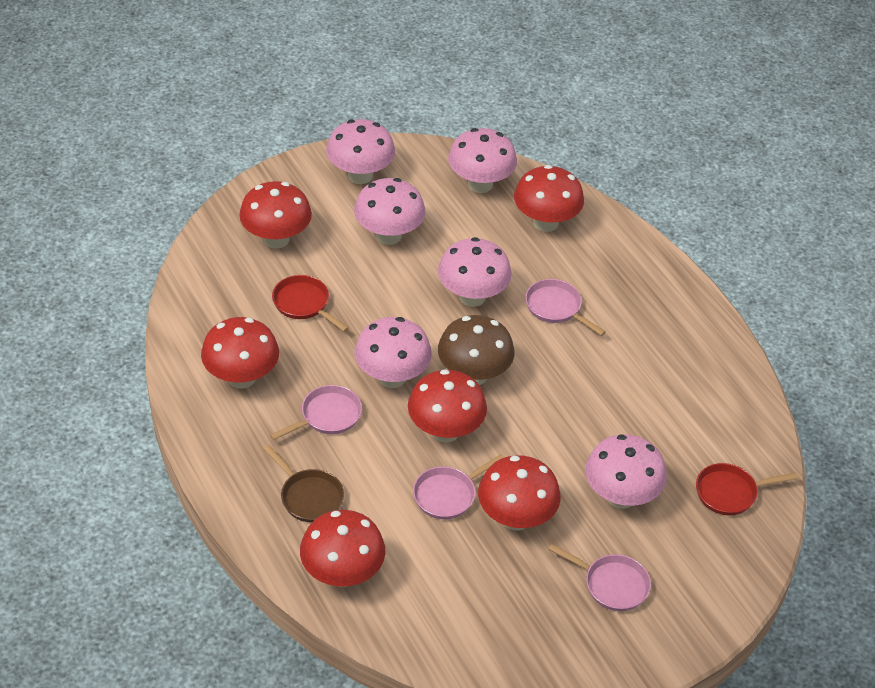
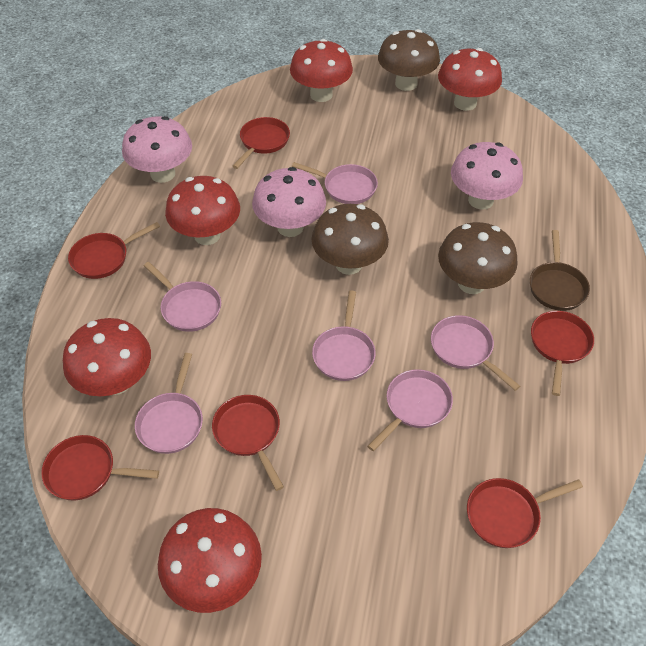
brown mushroom: [438,315,515,385] = 1 -> [312,204,389,275] [378,29,440,91] [438,222,518,294] = 3
pink mushroom: [326,119,395,184] [354,178,426,245] [354,317,432,388] [438,237,512,307] [448,128,517,193] [585,434,667,509] = 6 -> [122,116,192,183] [252,167,326,237] [451,142,523,210] = 3
pink pan: [270,385,362,440] [413,454,505,519] [525,279,606,336] [548,544,651,611] = 4 -> [135,353,203,454] [144,262,221,332] [292,162,378,204] [312,290,376,381] [367,369,453,451] [431,315,520,391] = 6
red mushroom: [201,317,279,389] [239,181,312,249] [300,510,385,587] [408,369,487,443] [478,455,561,531] [514,165,584,232] = 6 -> [63,318,151,396] [158,508,262,613] [165,176,240,245] [290,39,353,102] [438,48,502,111] = 5
red pan: [272,275,349,332] [696,463,798,516] = 2 -> [41,435,159,501] [68,222,160,279] [212,395,284,491] [232,117,290,169] [467,478,583,548] [531,311,594,396] = 6

